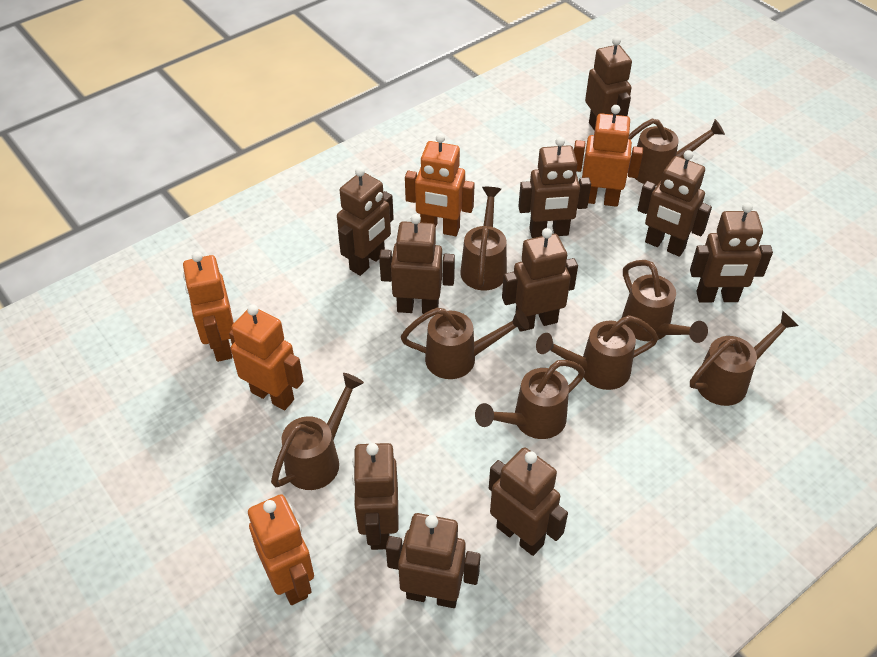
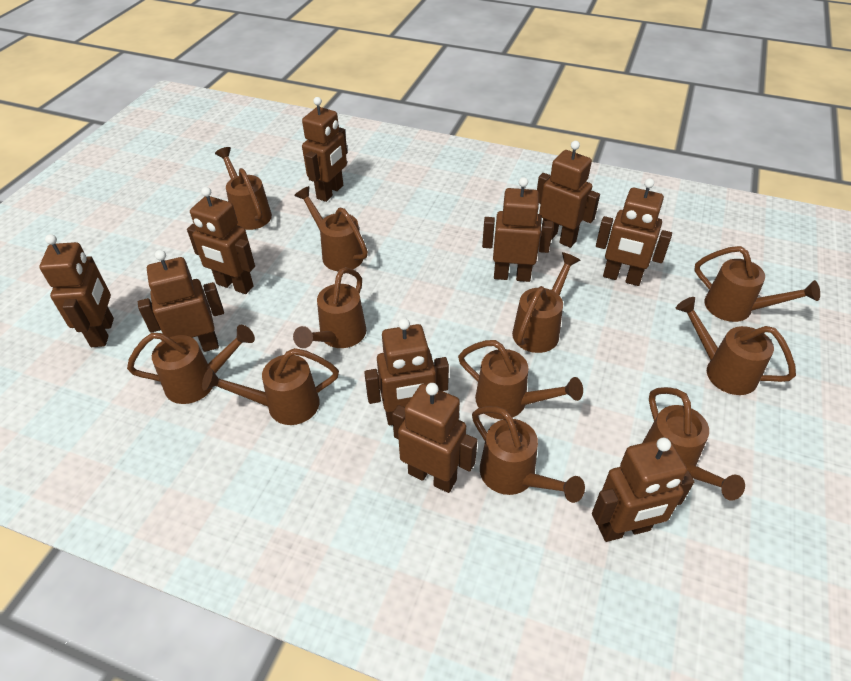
brown watering can: [271,373,364,490] [401,308,529,379] [461,187,507,290] [475,360,585,439] [536,315,659,390] [622,260,708,343] [628,119,725,186] [690,311,799,406] = 8 -> [127,325,255,404] [202,348,339,425] [215,147,272,230] [293,267,366,348] [294,186,368,271] [458,340,583,419] [472,406,585,503] [512,252,580,353] [642,387,745,501] [676,297,796,395] [694,246,820,322] = 11
orange robot: [183,251,234,362] [229,305,304,410] [248,494,314,605] [405,133,475,236] [574,105,643,207] = 5 -> none = 0

